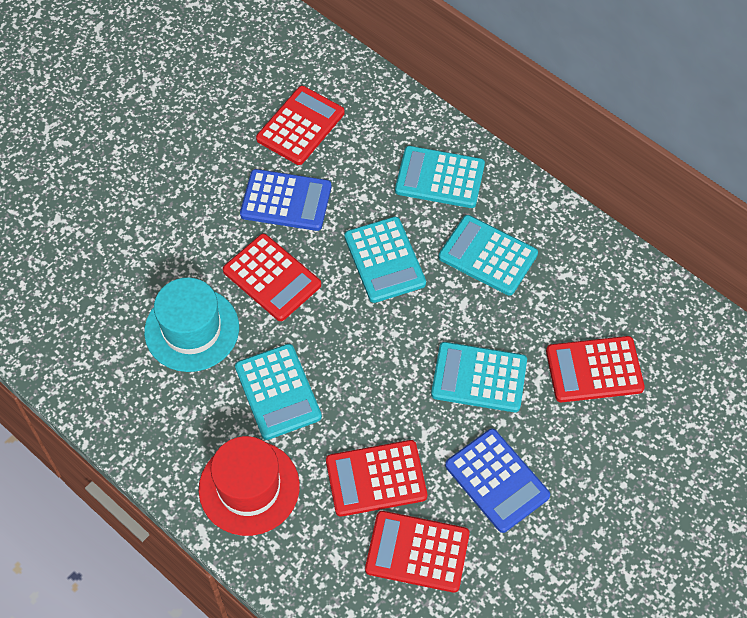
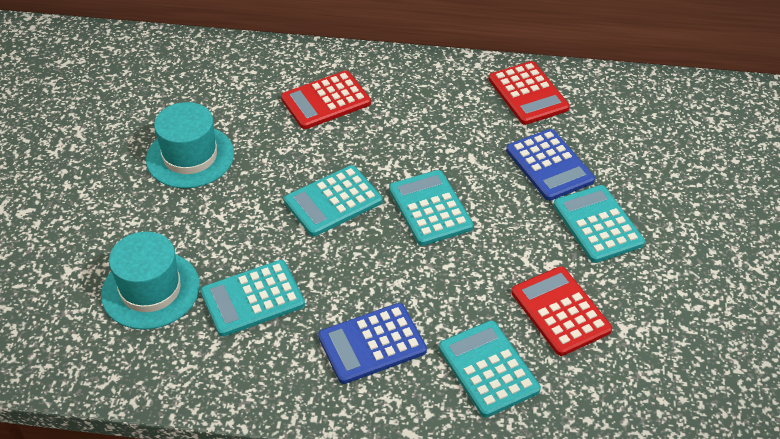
red calculator: [223,234,321,321] [256,86,345,165] [326,440,427,517] [365,511,470,593] [546,336,645,402] = 5 -> [281,71,371,129] [489,61,570,125] [511,266,612,356] = 3
red hat: [199,436,300,536] = 1 -> none = 0
turquoise hat: [144,278,239,372] = 1 -> [101,232,200,330] [146,102,234,188] = 2

